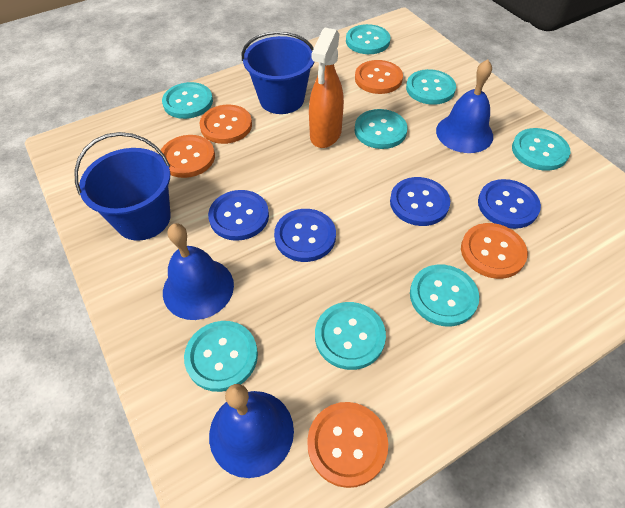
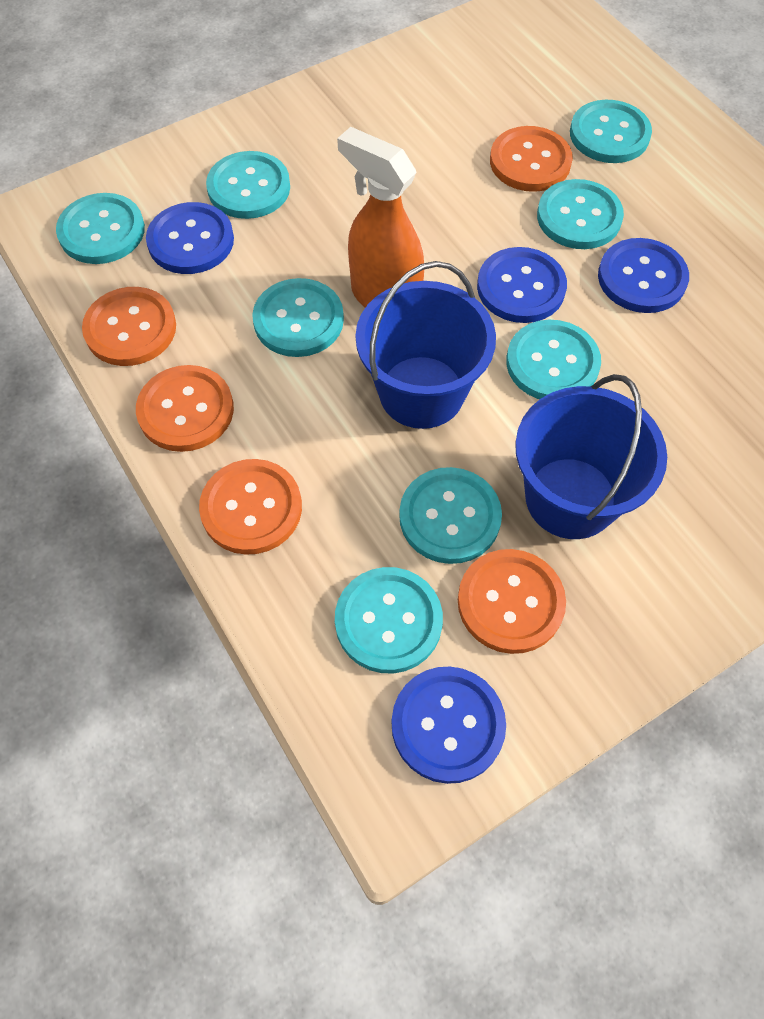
blue bell: [163,223,234,320] [209,384,294,478] [436,59,493,153] = 3 -> none = 0

